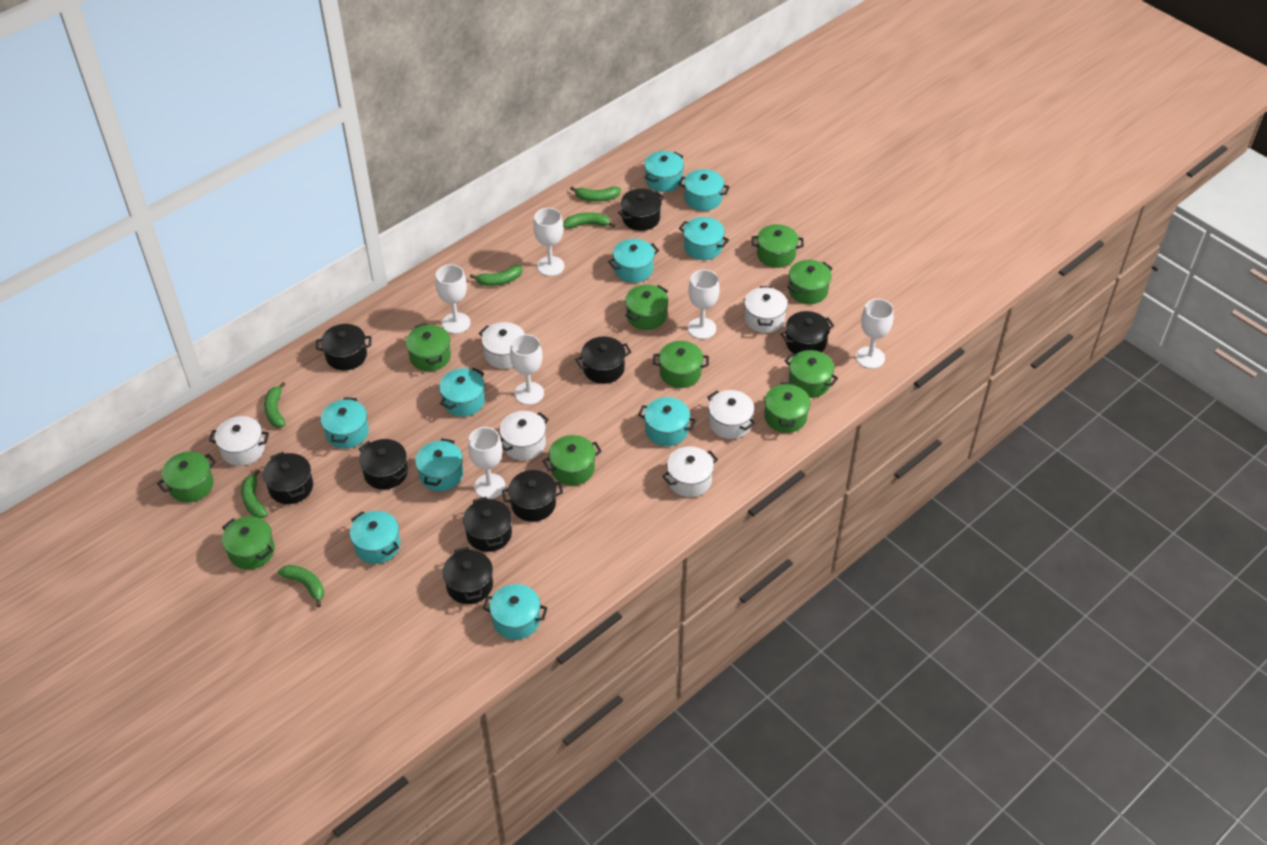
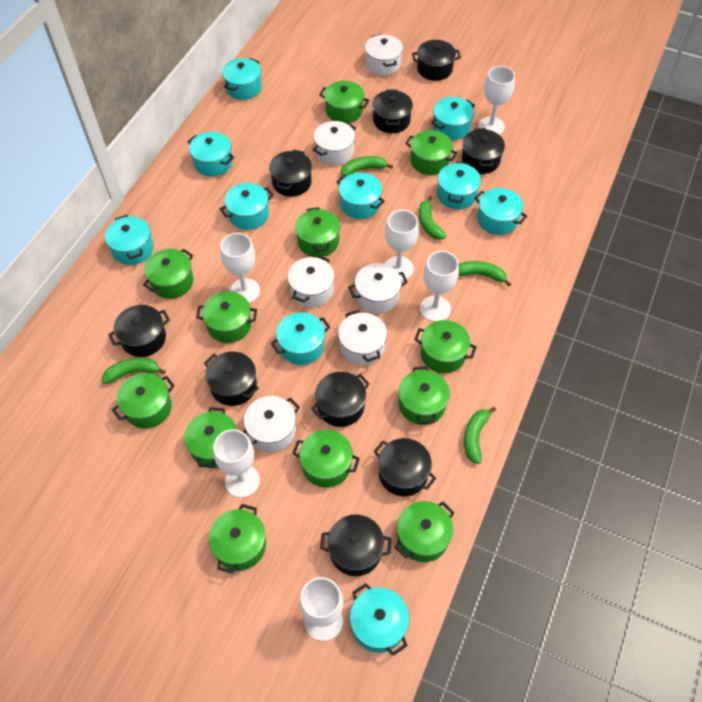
green banana: [241,469,268,518] [264,382,286,428] [278,565,324,607] [470,265,523,286] [563,212,615,228] [570,186,621,202] = 6 -> [102,358,166,384] [341,156,393,176] [419,196,446,240] [458,261,511,286] [464,407,496,464] = 5
green pot: [157,451,216,502] [222,516,275,569] [406,323,451,371] [543,435,602,486] [625,285,668,330] [653,341,709,388] [752,224,804,268] [764,382,811,433] [785,350,838,398] [787,260,833,304] = 10 -> [112,373,175,428] [143,249,193,299] [184,407,237,468] [196,291,257,343] [208,504,266,574] [292,430,360,488] [295,207,340,257] [319,81,369,123] [395,501,454,562] [398,366,450,425] [405,130,458,175] [414,320,477,373] = 12

